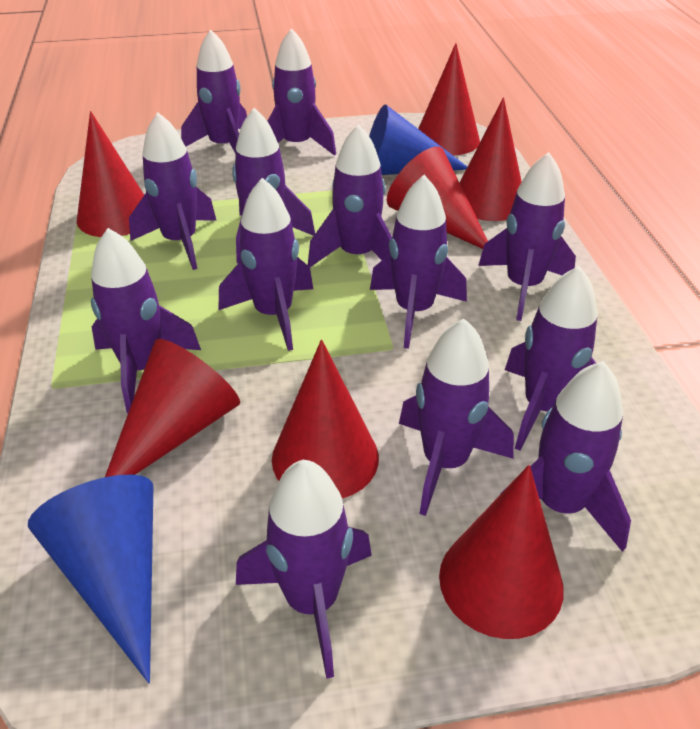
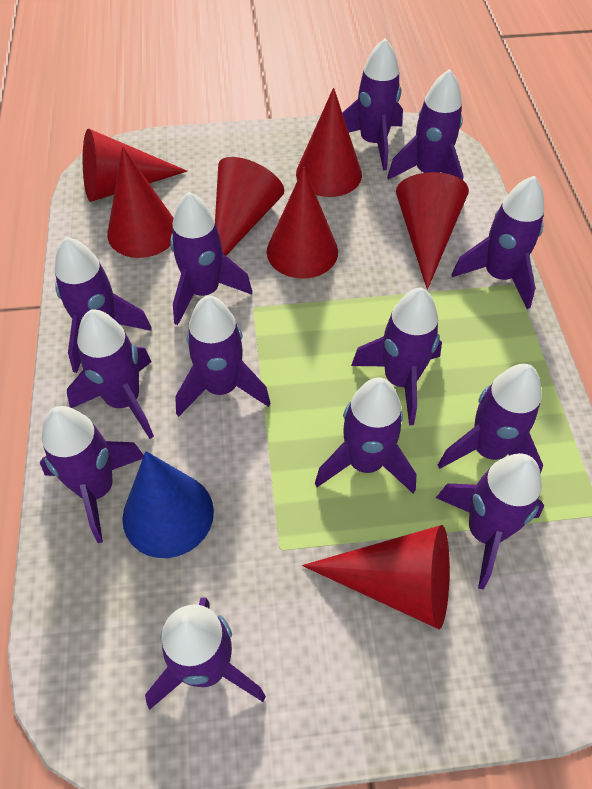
blue cone: [28,474,153,683] [369,104,467,175] = 2 -> [122,451,214,558] = 1

